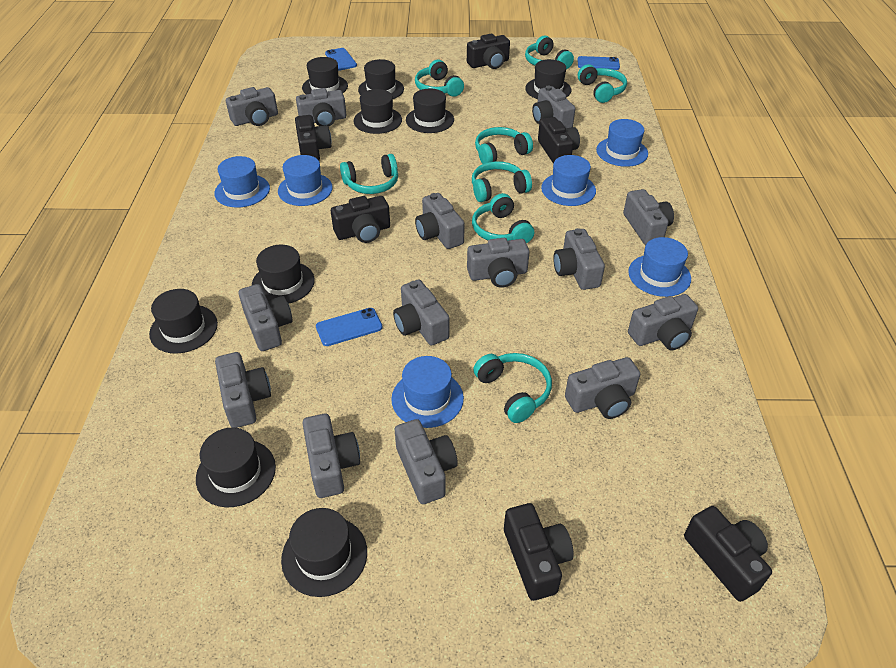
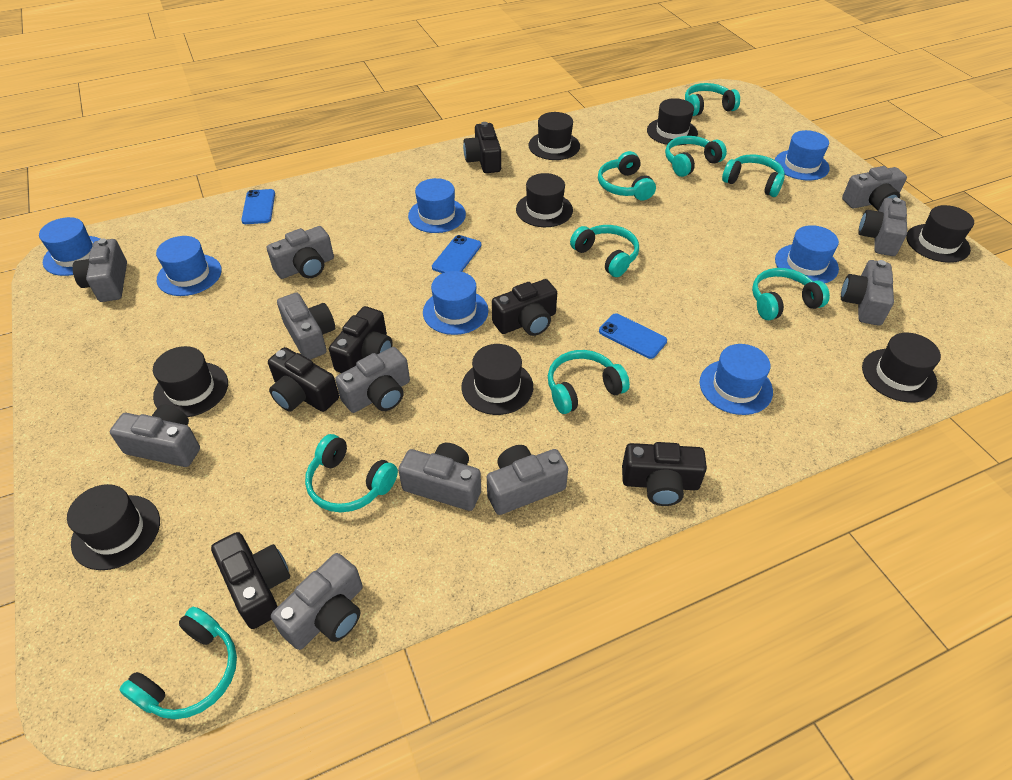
black hat: [149,289,218,354] [196,427,276,507] [252,245,315,304] [281,508,367,597] [302,57,348,94] [353,89,402,134] [358,59,404,99] [406,89,454,133] [525,59,571,99] = 9 -> [67,484,160,570] [153,346,228,417] [461,344,533,415] [516,173,573,227] [528,112,580,160] [647,98,698,146] [862,333,941,403] [906,205,974,263] = 8
blue hat: [214,156,270,208] [278,155,333,206] [391,356,464,428] [541,155,596,206] [596,119,648,167] [628,237,691,297] = 6 -> [39,217,100,276] [156,236,222,296] [408,178,466,233] [423,271,488,335] [700,344,773,415] [775,130,830,181] [775,225,839,283] = 7
grey camera: [215,352,271,428] [226,87,278,126] [239,284,293,351] [296,88,346,127] [302,414,360,498] [393,279,450,346] [395,419,458,504] [415,193,465,249] [467,238,529,288] [532,86,575,128] [553,228,605,290] [565,357,640,419] [623,189,674,245] [628,294,698,350] = 14 -> [72,238,127,302] [110,404,200,467] [267,226,334,279] [271,553,363,650] [277,293,335,360] [335,347,410,413] [398,443,481,511] [487,445,568,515] [841,260,894,326] [842,166,907,211] [858,197,907,256] = 11
turquoise headphones: [340,154,398,194] [415,60,464,97] [472,161,532,202] [472,193,534,244] [473,353,552,423] [475,127,533,164] [525,35,574,69] [578,64,627,103] = 8 -> [119,607,237,719] [305,434,398,512] [548,350,630,414] [570,225,639,277] [598,151,656,200] [665,136,727,177] [685,83,740,116] [722,154,785,197] [752,268,830,320] = 9

